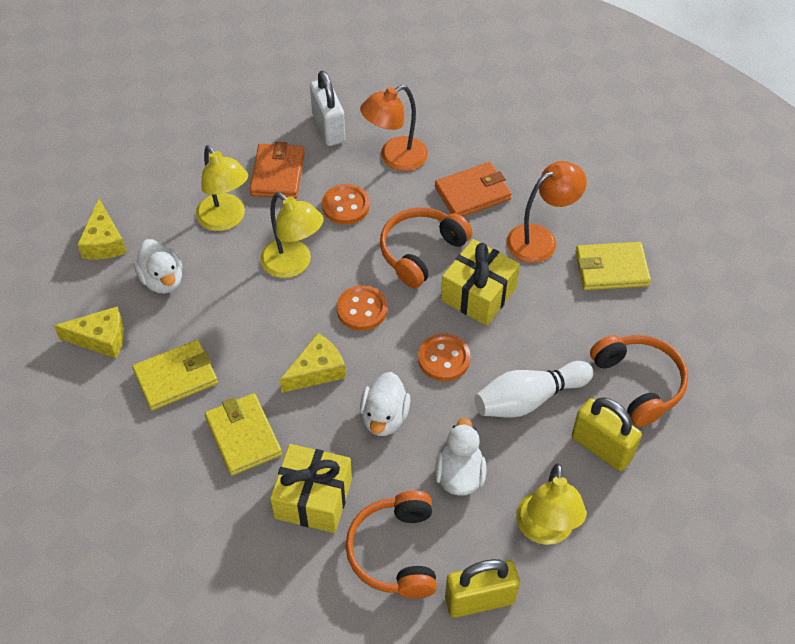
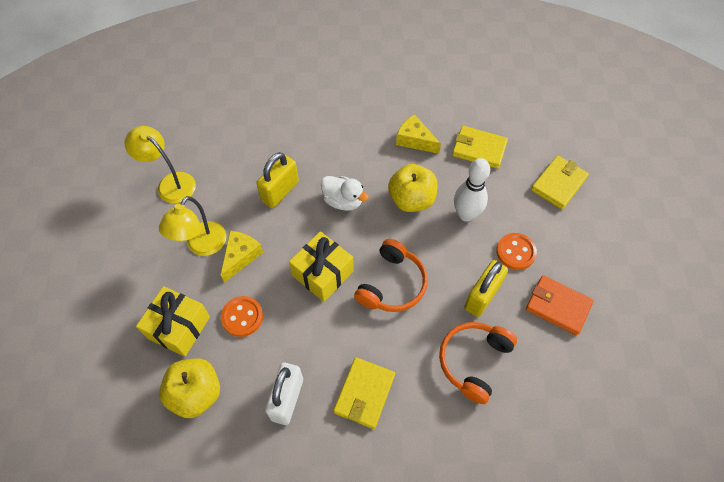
orange button: [322,184,370,225] [337,285,387,331] [418,333,471,381] = 3 -> [221,296,263,337] [496,233,537,270] = 2
orange headphones: [346,491,437,599] [380,207,472,288] [590,335,688,427] = 3 -> [354,239,428,312] [439,322,517,404] = 2
orange lamp: [360,85,428,171] [507,161,587,263] = 2 -> none = 0
orange wallet: [249,142,305,199] [435,162,512,217] = 2 -> [526,275,594,336] = 1
white duck: [134,239,183,294] [360,372,410,436] [435,418,486,496] = 3 -> [321,176,369,211] = 1
yellow apple: none = 0 -> [159,358,220,418] [388,164,438,212] = 2
yellow cheese: [54,306,124,358] [77,199,127,259] [280,333,346,393] = 3 -> [221,231,263,283] [396,114,441,154] = 2
yellow lamp: [196,145,248,231] [260,192,324,278] [516,463,586,545] = 3 -> [125,126,196,203] [159,196,226,256] = 2

